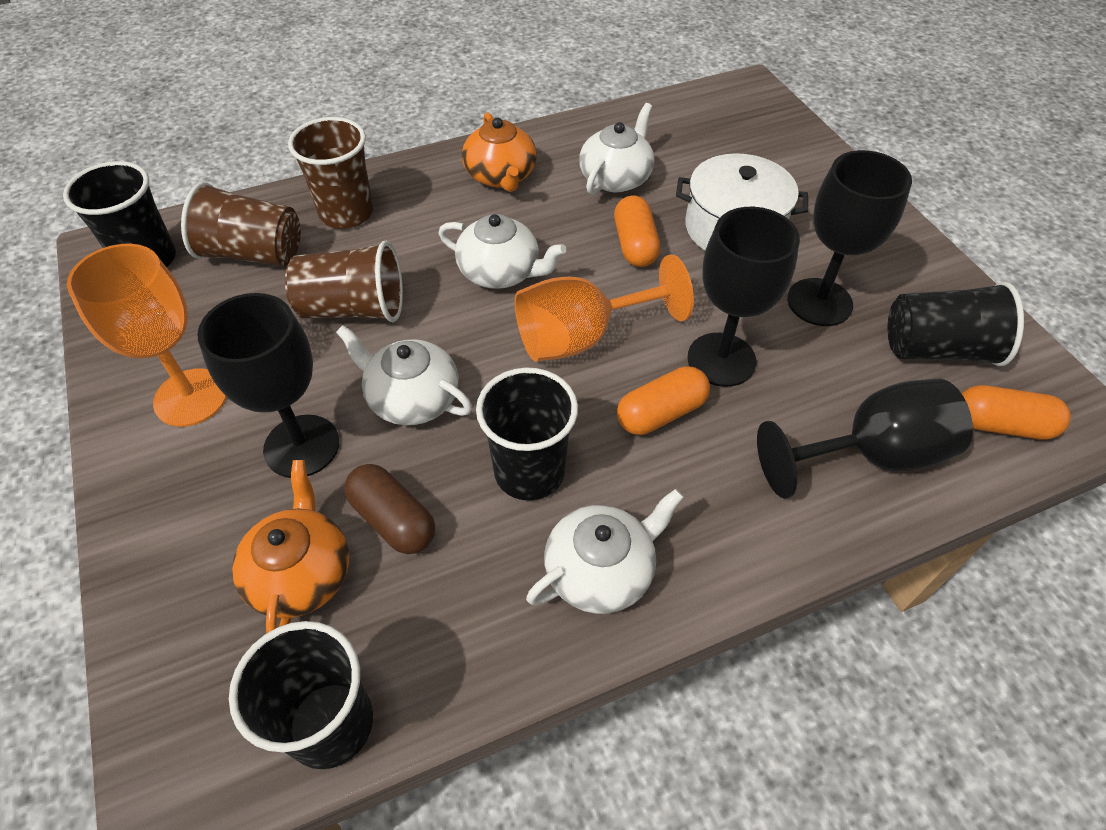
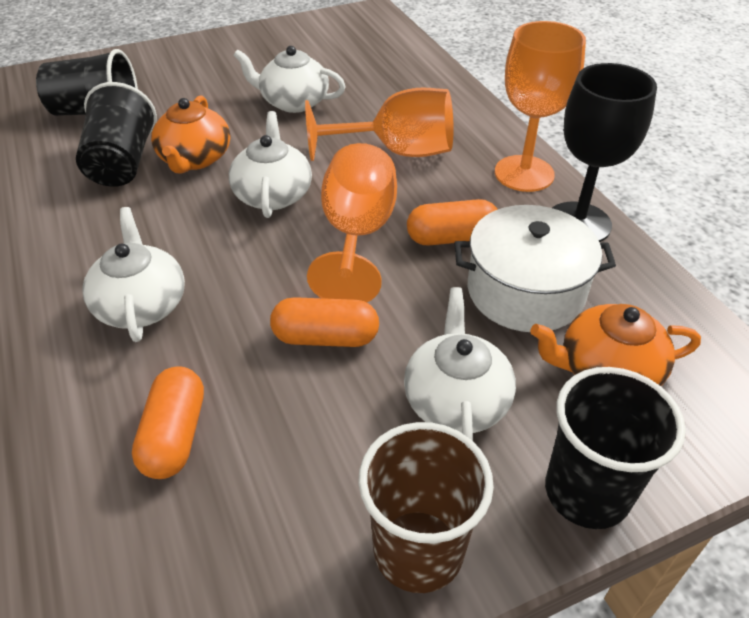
black cup: [63,161,176,267] [229,621,373,769] [476,367,578,501] [888,282,1024,366] = 4 -> [36,49,138,116] [76,82,157,187] [545,367,686,529] = 3
black goblet: [197,293,339,478] [687,207,800,387] [757,379,973,499] [787,150,912,326] = 4 -> [552,63,657,242] = 1
brown capsule: [344,464,435,554] = 1 -> none = 0
brown cup: [181,182,301,267] [285,241,403,322] [288,117,373,229] = 3 -> [358,422,494,593] = 1
orange goblet: [67,244,227,427] [515,255,694,362] = 2 -> [305,88,454,161] [307,143,397,303] [495,21,586,192] = 3

